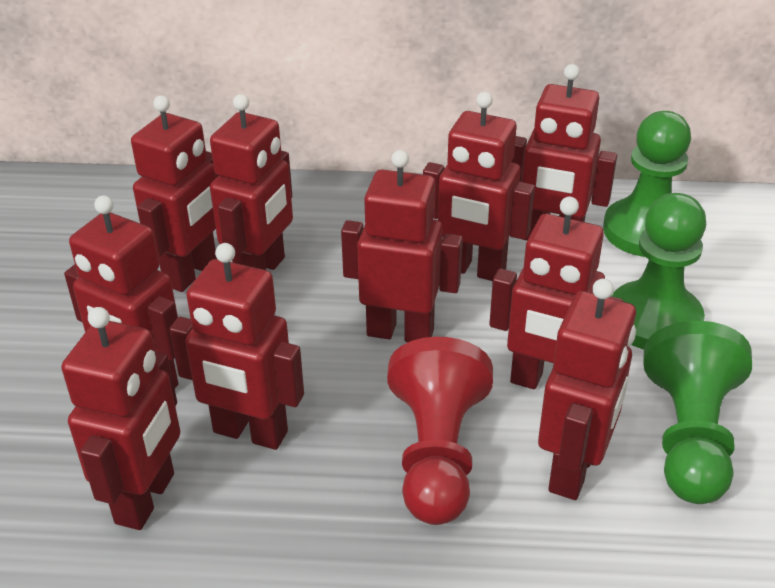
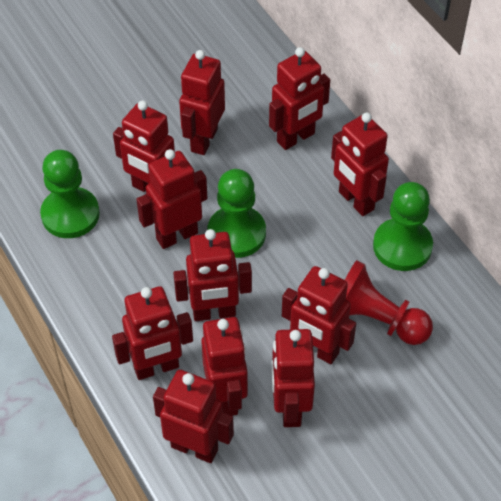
red robot: [61,307,180,530] [64,195,179,388] [131,95,218,292] [169,243,304,450] [210,94,293,270] [341,150,463,342] [423,92,535,281] [489,197,623,389] [511,64,617,240] [538,278,636,500] = 10 -> [112,286,193,380] [113,100,175,192] [136,149,207,249] [153,370,234,463] [173,229,252,321] [179,50,225,155] [201,317,248,416] [269,47,330,150] [271,329,315,427] [282,266,356,364] [331,113,389,216] = 11

